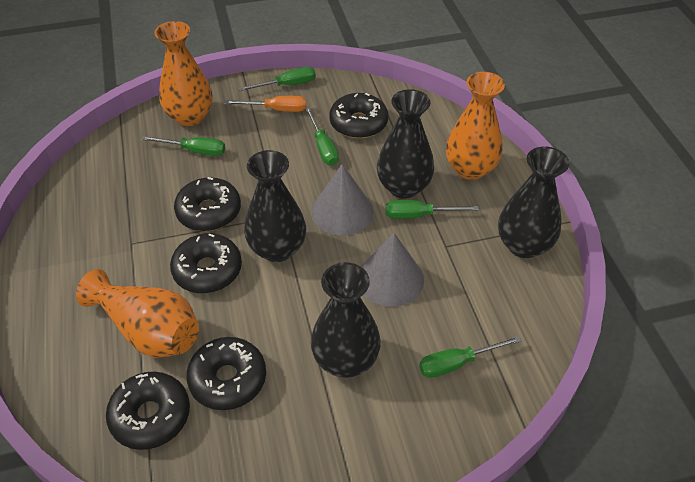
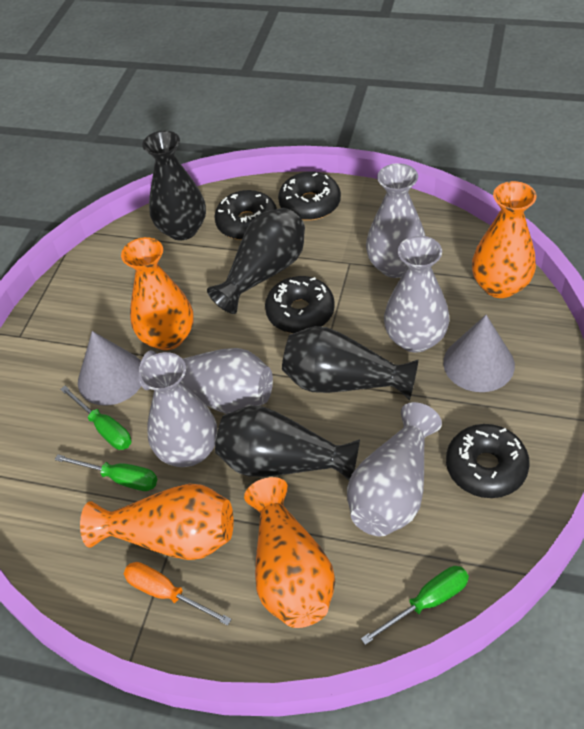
black donut: [106,372,190,450] [170,233,242,293] [174,177,241,231] [186,337,266,410] [329,93,388,139] = 5 -> [214,190,277,240] [265,276,335,333] [278,172,341,221] [446,424,530,498] = 4
green screwdriver: [141,136,225,156] [238,67,316,91] [305,107,339,166] [386,200,479,219] [419,336,522,378] = 5 -> [55,454,157,491] [60,386,132,450] [361,566,469,645] = 3
grey vase: none = 0 -> [139,348,273,414] [139,352,217,467] [347,402,442,536] [366,163,425,278] [384,236,450,353] = 5
orange vase: [76,269,199,358] [154,21,212,126] [446,72,505,180] = 3 -> [80,484,234,560] [121,237,194,350] [244,477,335,628] [472,181,537,298] = 4

